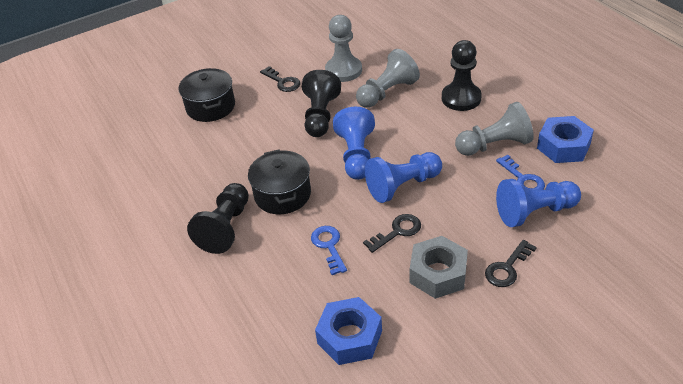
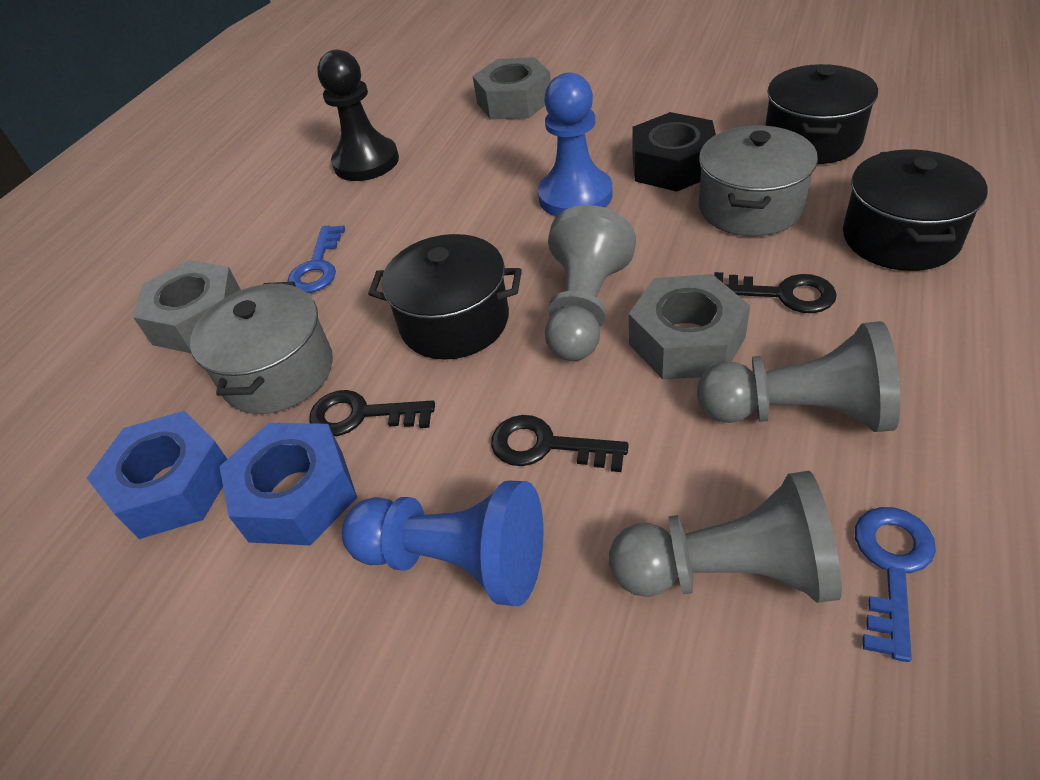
black nut: none = 0 -> [633,112,716,192] = 1
black pawn: [187,183,249,254] [302,70,341,137] [442,40,482,111] = 3 -> [317,50,399,181] = 1
black pot: [179,68,235,122] [248,149,311,214] = 2 -> [368,234,522,360] [765,64,878,164] [843,150,987,271] = 3
blue pawn: [333,107,375,180] [365,152,442,203] [496,179,581,227] = 3 -> [342,480,544,606] [538,72,613,217] = 2
grey nut: [410,236,468,299] = 1 -> [133,260,241,354] [473,57,551,120] [629,274,750,379] = 3
grey pot: none = 0 -> [190,281,333,414] [699,125,818,236] = 2

